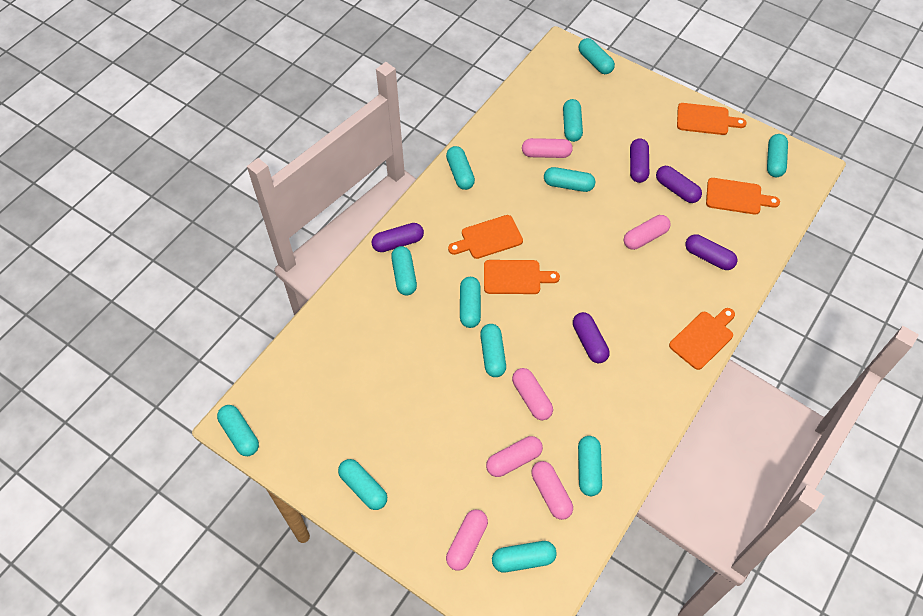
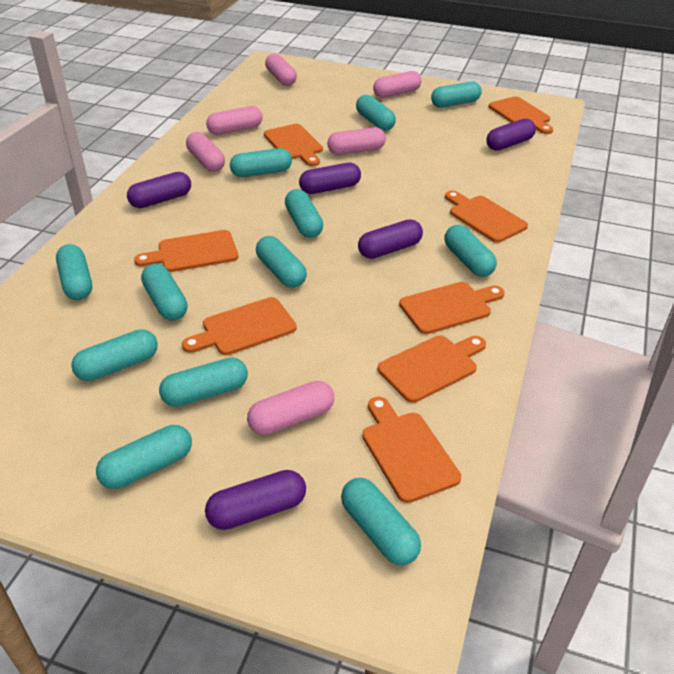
orange cutting board: [448,215,523,259] [484,260,560,294] [669,308,735,370] [677,103,747,135] [706,178,780,215] = 5 -> [134,230,238,272] [182,297,297,355] [264,124,323,166] [362,397,461,503] [378,335,486,403] [399,282,505,334] [445,191,528,243] [489,97,553,134] = 8

